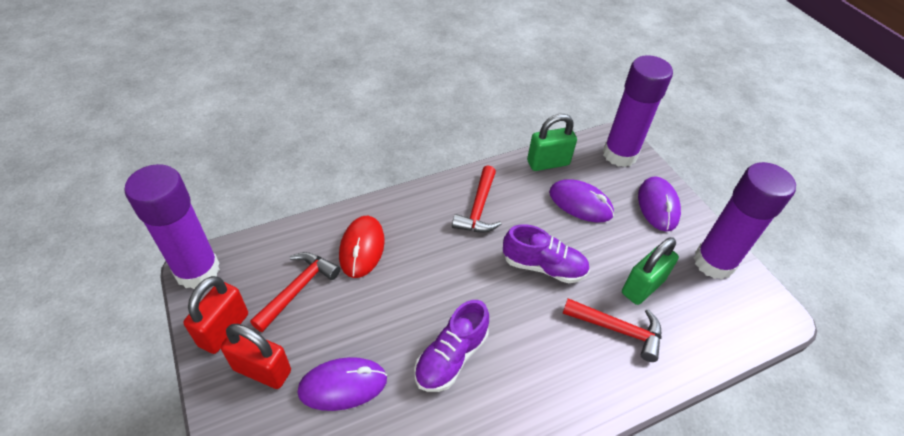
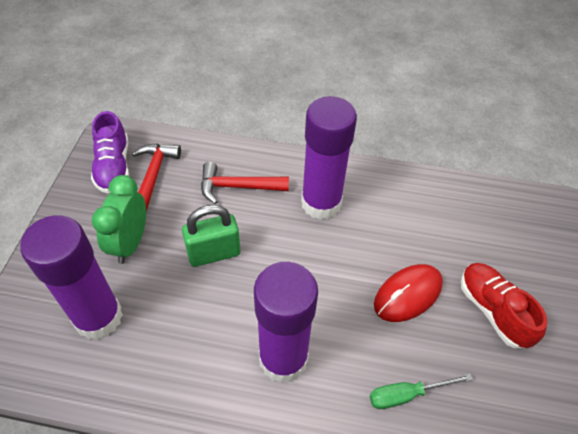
green clock: none = 0 -> [92,175,146,264] = 1
green padlock: [527,114,577,171] [622,237,679,305] = 2 -> [182,205,241,267] = 1
green screwdriver: none = 0 -> [370,374,473,409] = 1
purple mouse: [297,357,387,411] [549,179,614,223] [638,176,681,232] = 3 -> none = 0
purple shoe: [414,300,489,392] [503,224,590,283] = 2 -> [91,111,129,193] = 1
red hammer: [250,252,340,332] [452,165,501,233] [562,298,661,362] = 3 -> [132,144,181,212] [201,162,289,204] = 2
red padlock: [183,276,248,354] [221,324,291,389] = 2 -> none = 0
red shoe: none = 0 -> [461,263,548,348] = 1

